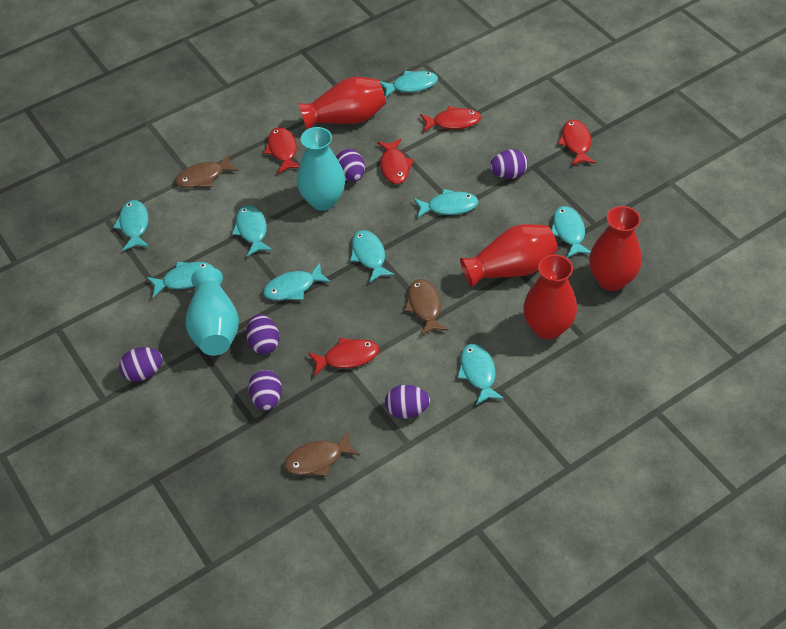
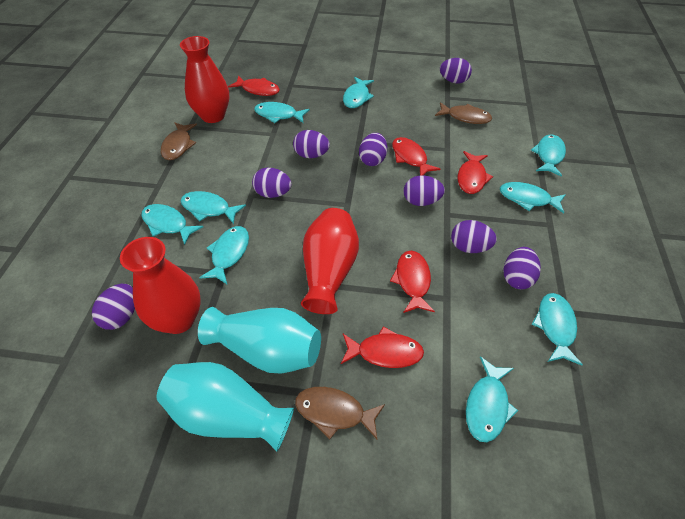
purple egg: [119,347,163,382] [246,314,279,354] [248,370,282,410] [336,149,365,182] [385,385,430,419] [490,149,528,179] = 6 -> [92,284,135,330] [252,168,292,198] [293,130,330,158] [359,133,387,166] [403,176,445,206] [440,58,472,84] [451,220,497,253] [503,247,541,289] = 8
red vase: [298,77,386,129] [460,224,558,287] [523,254,577,340] [589,206,642,291] = 4 -> [120,237,201,334] [180,36,229,123] [301,208,359,314] = 3

